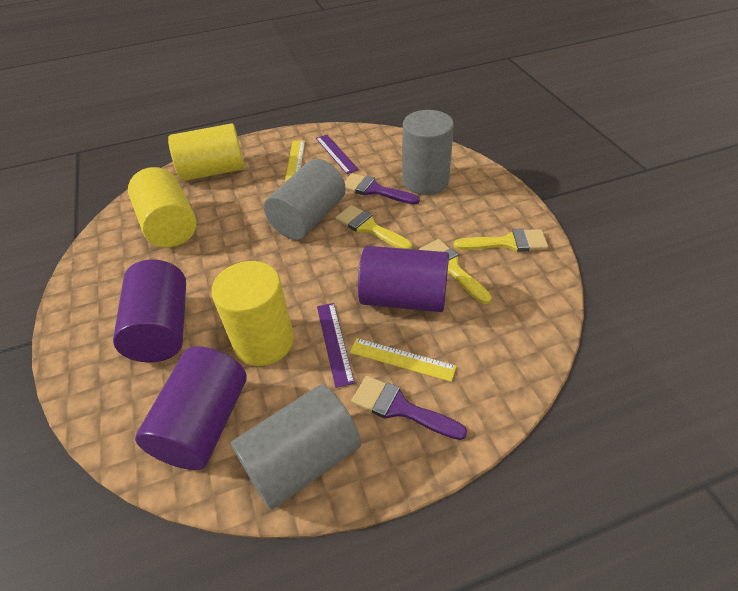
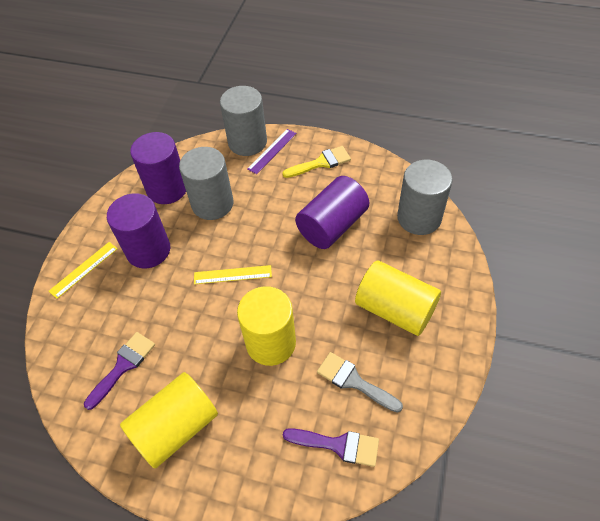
grey brush: none = 0 -> [317,352,403,413] = 1
purple ruler: [316,135,359,174] [317,303,355,388] = 2 -> [247,129,296,174] = 1
yellow brush: [336,205,412,249] [418,239,492,304] [454,229,548,252] = 3 -> [282,146,351,178] = 1

